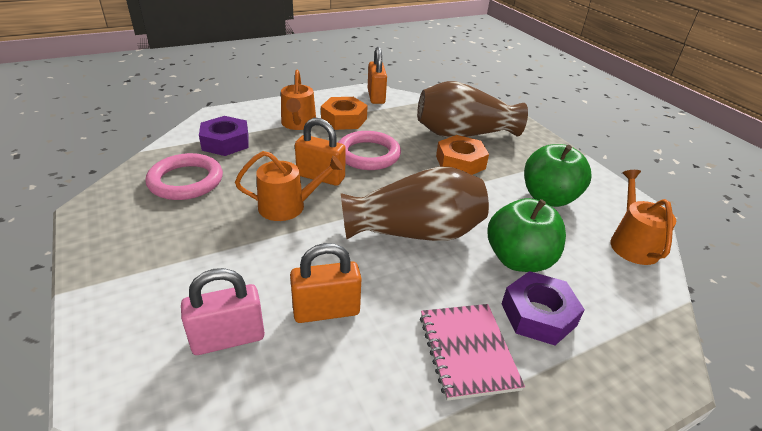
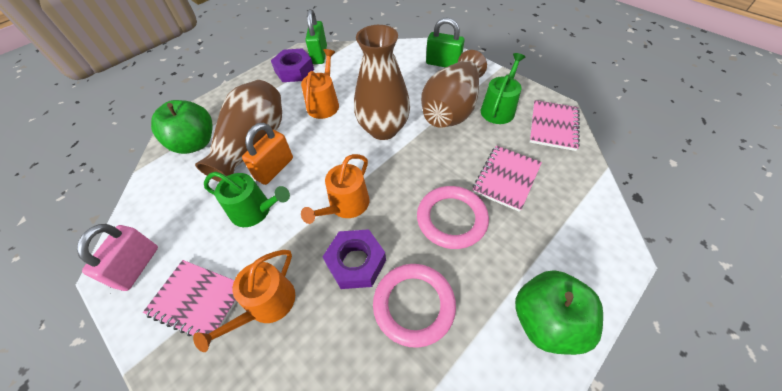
brown vase: [341,166,489,241] [417,81,528,138] = 2 -> [195,80,282,182] [354,25,410,140] [421,50,487,128] = 3
green padlock: none = 0 -> [305,9,327,64] [426,18,465,67] = 2
green watering can: none = 0 -> [204,172,290,227] [481,53,525,124] = 2
orange nut: [321,97,368,130] [436,135,489,175] = 2 -> none = 0
orange padlock: [290,243,362,323] [295,118,346,186] [368,47,387,104] = 3 -> [242,123,293,185] = 1
pink notebook: [420,304,525,401] = 1 -> [143,260,237,343] [473,145,542,212] [530,100,580,151] = 3

